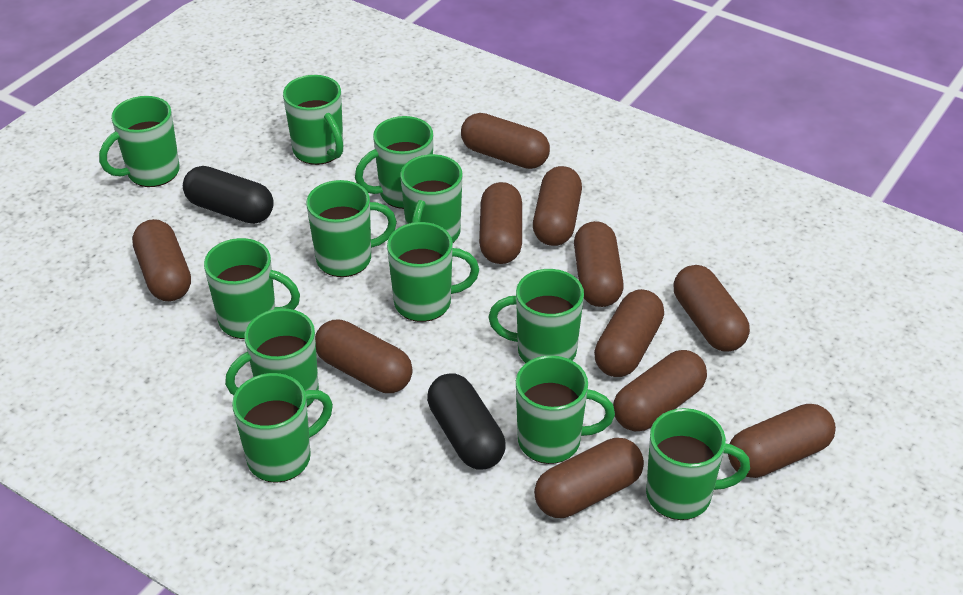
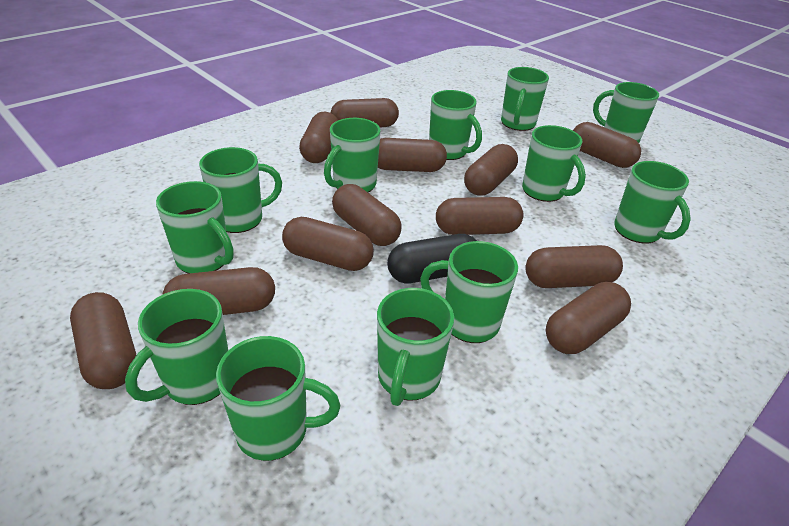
black capsule: [183,166,274,224] [427,374,506,469] = 2 -> [387,234,477,283] = 1
brown capsule: [132,219,191,301] [315,319,413,393] [461,113,550,169] [479,182,522,264] [533,166,582,246] [534,438,644,518] [574,221,624,307] [594,289,664,377] [613,350,707,432] [674,265,750,352] [728,404,836,478] = 11 -> [70,292,136,389] [162,267,275,315] [282,217,374,271] [299,112,338,163] [331,98,399,127] [332,184,402,246] [378,138,447,172] [436,197,523,235] [464,144,518,196] [525,245,623,288] [546,282,631,354] [573,122,641,168] = 12

